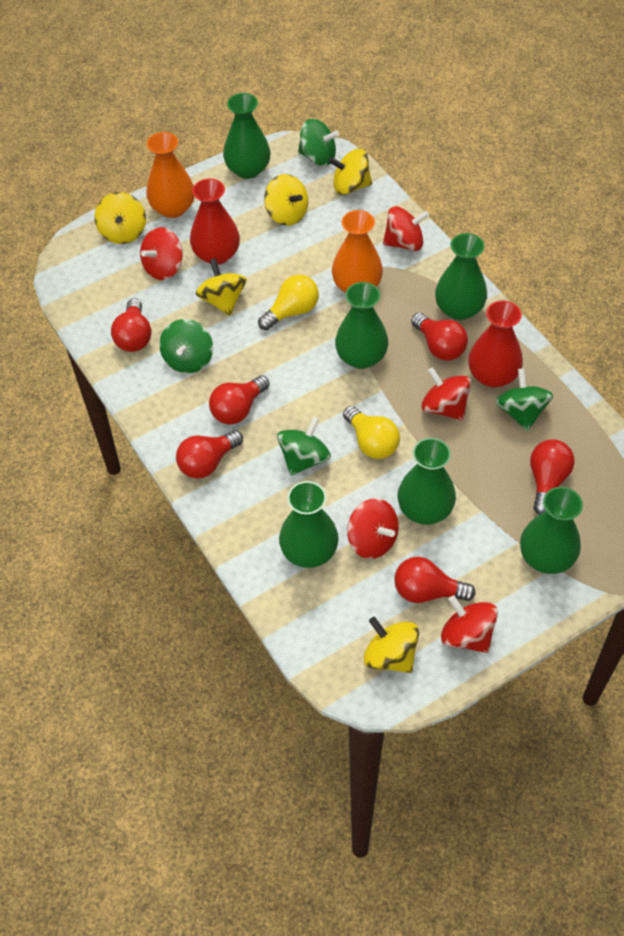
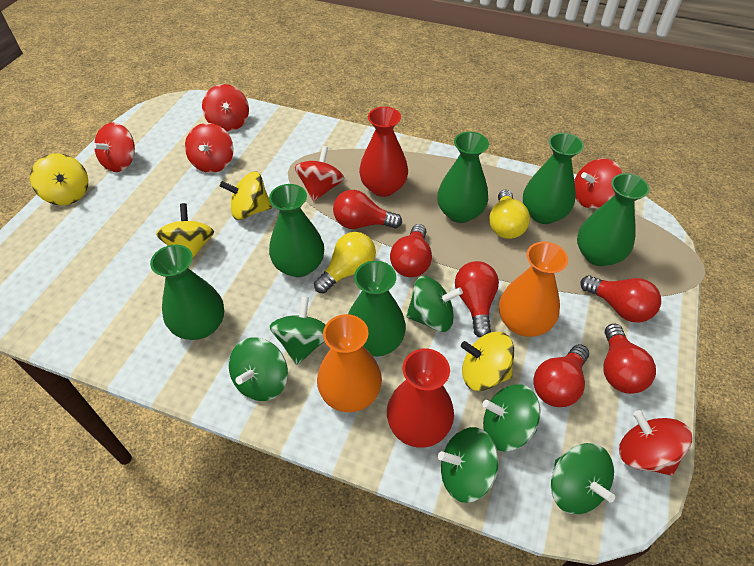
green spinning top: [159,319,213,373] [277,417,331,476] [298,119,339,166] [496,368,553,431] = 4 -> [229,337,288,401] [270,296,326,365] [406,276,463,332] [438,427,499,503] [483,384,540,452] [551,443,615,514] = 6
red spinning top: [140,227,183,280] [347,498,399,559] [383,206,429,251] [421,367,471,420] [441,595,498,653] = 5 -> [92,122,135,172] [185,123,234,173] [202,84,249,132] [295,146,344,202] [574,158,622,208] [619,410,692,476] = 6
yellow spinning top: [95,192,146,244] [196,258,246,316] [264,174,308,226] [329,149,372,195] [364,617,419,673] = 5 -> [30,153,88,205] [156,203,214,259] [220,171,272,220] [461,332,514,391] = 4

